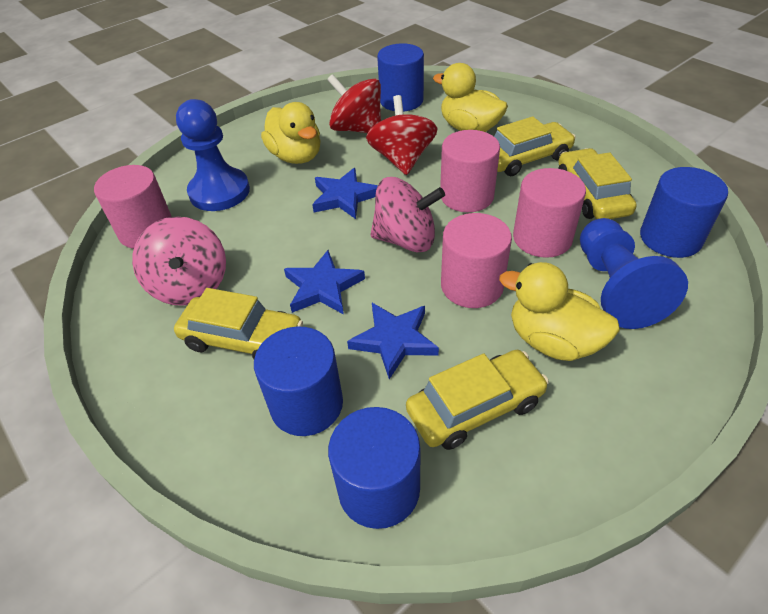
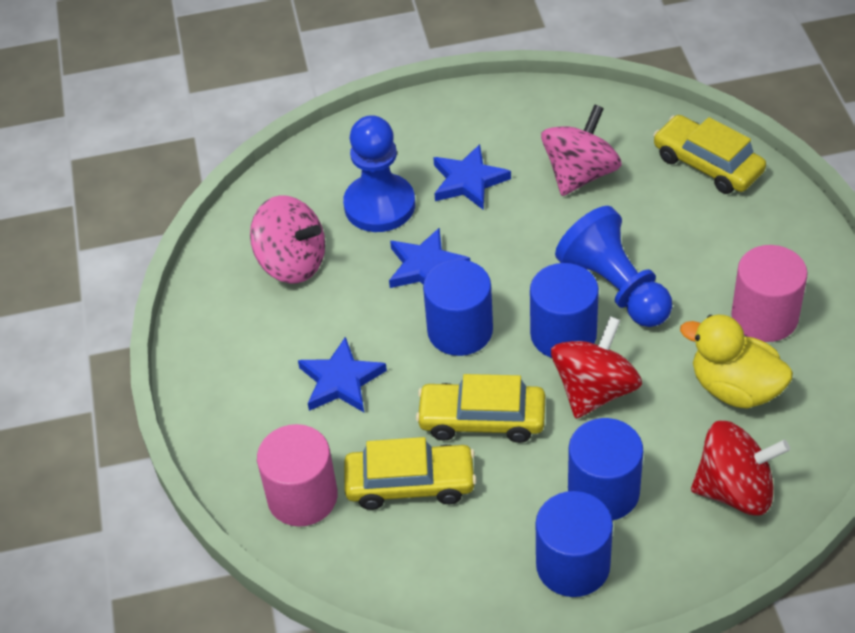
pink cylinder: [94,165,172,249] [440,130,500,212] [441,213,512,308] [513,168,586,258] = 4 -> [257,424,338,527] [731,245,808,342] = 2
yellow car: [174,288,303,359] [406,350,549,450] [494,116,576,176] [558,148,636,219] = 4 -> [344,437,477,510] [416,374,545,443] [653,115,766,194] = 3
yellow duck: [261,102,321,164] [433,63,508,132] [499,262,620,361] = 3 -> [680,315,793,409] = 1

